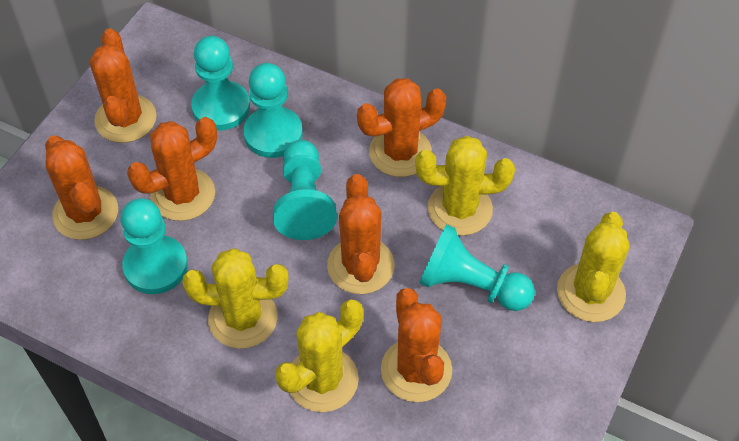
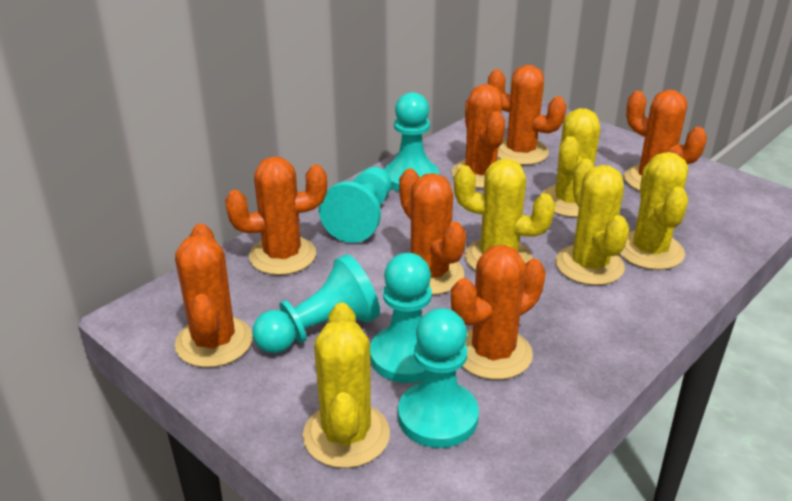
orange cactus: [45,135,118,240] [90,28,157,143] [127,117,217,221] [327,174,395,294] [357,78,446,177] [381,288,452,402] = 6 -> [175,224,253,368] [225,156,327,275] [399,169,466,295] [451,245,546,380] [452,84,505,188] [488,65,567,165] [624,90,707,191] = 7
yellow cactus: [182,248,289,349] [275,299,363,412] [415,136,515,236] [557,212,629,322] = 4 -> [303,303,390,468] [454,159,555,271] [541,108,600,217] [556,159,629,285] [620,152,688,270] = 5

